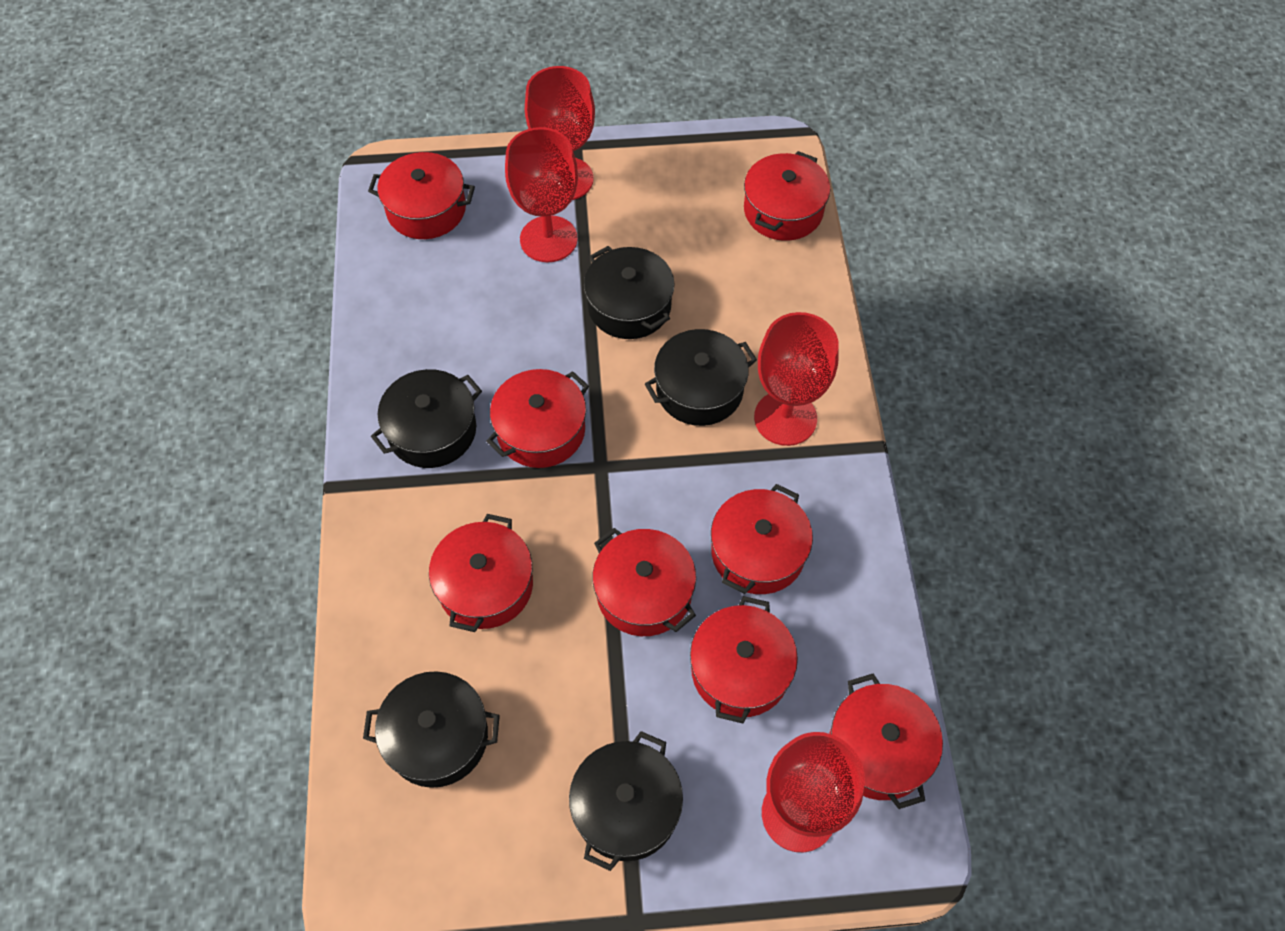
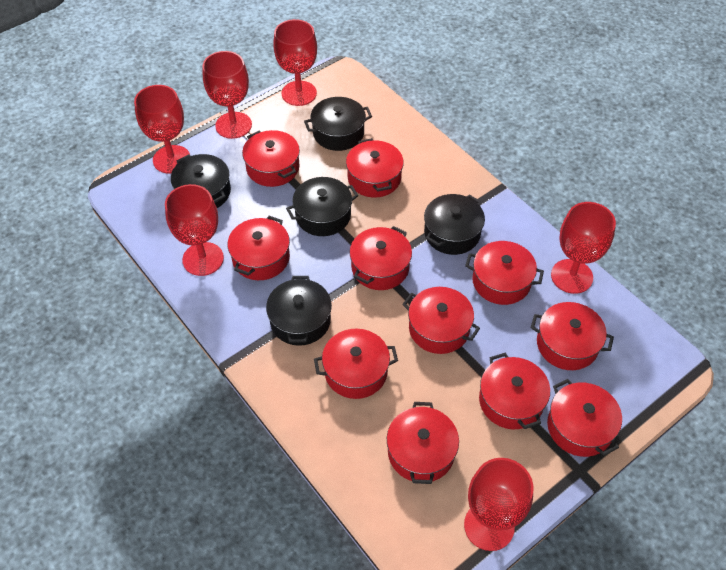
red goblet: [505,127,578,262] [525,66,595,200] [754,312,838,446] [762,732,865,852] = 4 -> [134,85,190,174] [165,184,224,276] [203,51,252,139] [273,19,317,106] [464,458,533,551] [551,202,616,294] = 6
red pot: [368,152,475,239] [429,514,533,632] [486,369,589,468] [593,528,696,636] [690,596,798,724] [711,484,813,594] [744,151,830,241] [829,674,943,809] = 8 -> [228,216,290,280] [242,130,300,187] [314,329,398,399] [346,138,404,197] [350,226,412,290] [387,402,459,484] [402,287,480,354] [465,241,544,305] [479,353,550,429] [531,302,614,370] [547,379,622,457] = 11

